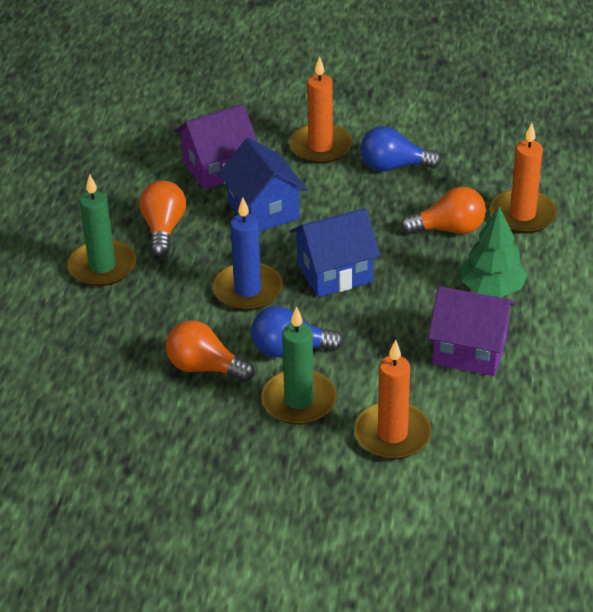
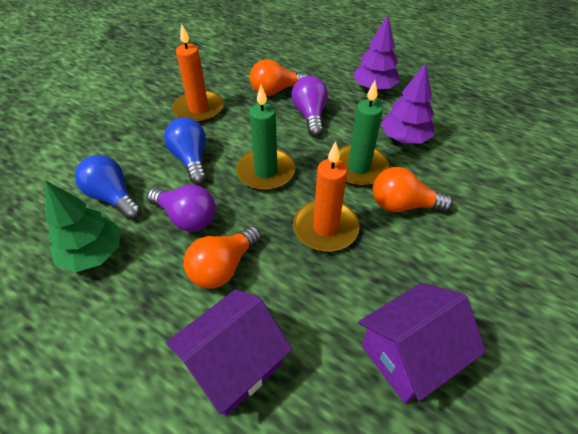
blue candle: [213,197,283,311] = 1 -> none = 0
blue house: [218,138,307,232] [290,208,380,297] = 2 -> none = 0
orange candle: [289,56,352,164] [354,339,432,459] [490,123,557,234] = 3 -> [172,23,224,123] [293,141,360,252] = 2
purple light bulb: none = 0 -> [147,185,216,232] [291,76,328,136] = 2
purple tree: none = 0 -> [353,15,400,91] [381,63,434,143] = 2

